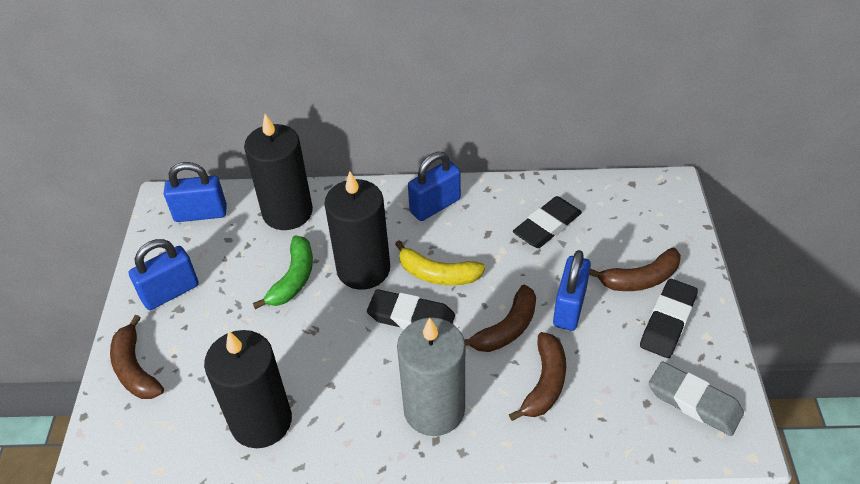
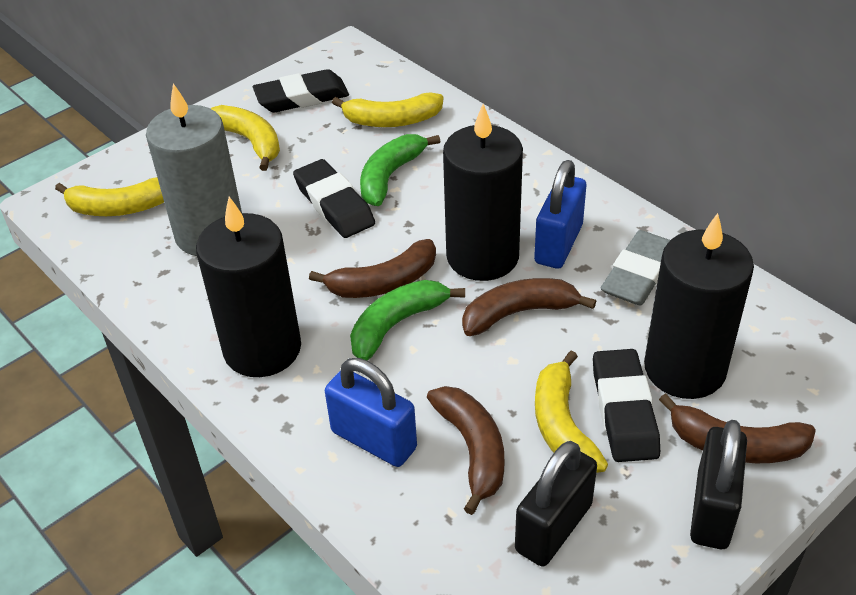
black padlock: none = 0 -> [515,441,597,567] [690,420,747,549] = 2
blue padlock: [129,239,199,310] [164,162,227,222] [408,152,461,221] [553,250,591,331] = 4 -> [325,358,417,467] [534,160,586,269] = 2
green banana: [253,236,313,309] = 1 -> [350,280,465,360] [360,134,441,206] = 2
yellow banana: [395,240,486,285] = 1 -> [55,177,164,216] [211,105,280,171] [332,92,443,127] [535,351,608,473] = 4

